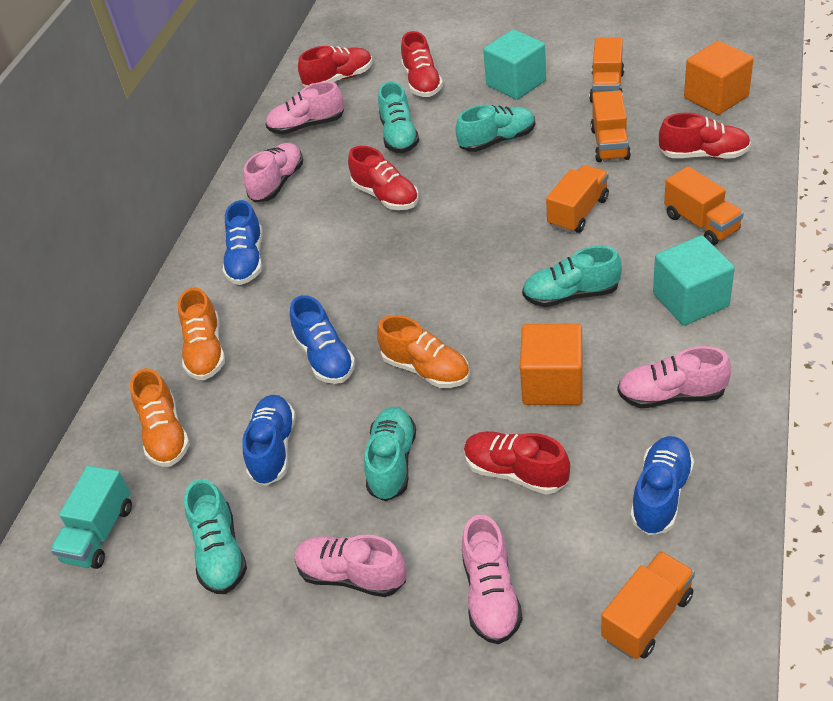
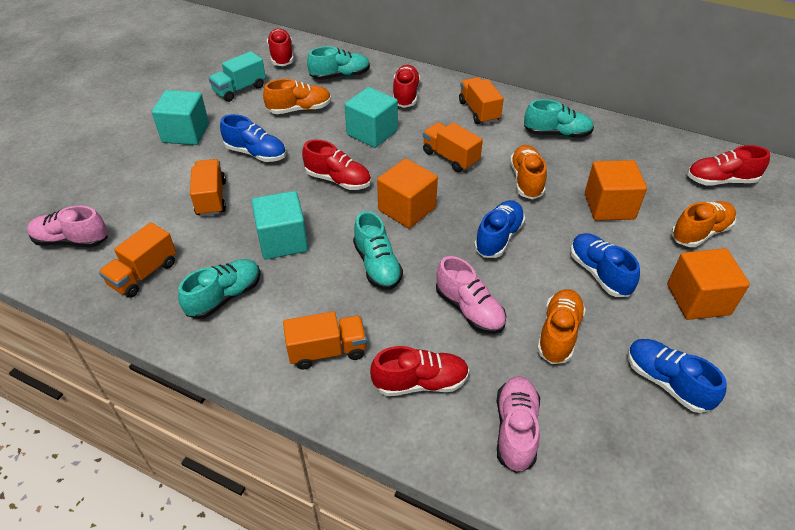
orange cube: [520,324,582,405] [684,41,754,115] = 2 -> [377,158,438,228] [585,160,647,221] [667,248,750,320] = 3
orange shoe: [130,368,190,467] [178,287,225,380] [377,315,470,388] = 3 -> [263,79,331,114] [510,145,547,199] [537,289,586,364] [671,201,736,247] = 4
pink shoe: [243,143,303,203] [266,81,344,134] [294,535,407,597] [462,515,523,644] [617,346,731,408] = 5 -> [27,206,108,247] [436,256,506,334] [497,376,540,473] = 3
turquoise cube: [483,29,546,100] [653,235,735,326] = 2 -> [152,90,209,145] [252,191,308,259] [345,87,398,148] = 3
turquoise shoe: [184,479,247,594] [364,407,416,501] [378,81,419,153] [455,105,535,152] [522,246,622,307] = 5 -> [178,259,261,319] [307,46,370,80] [353,211,403,290] [524,99,594,138] = 4

